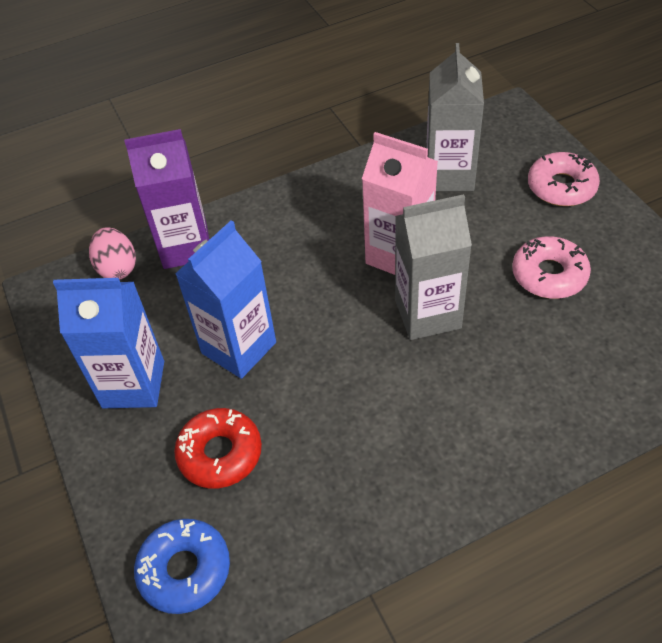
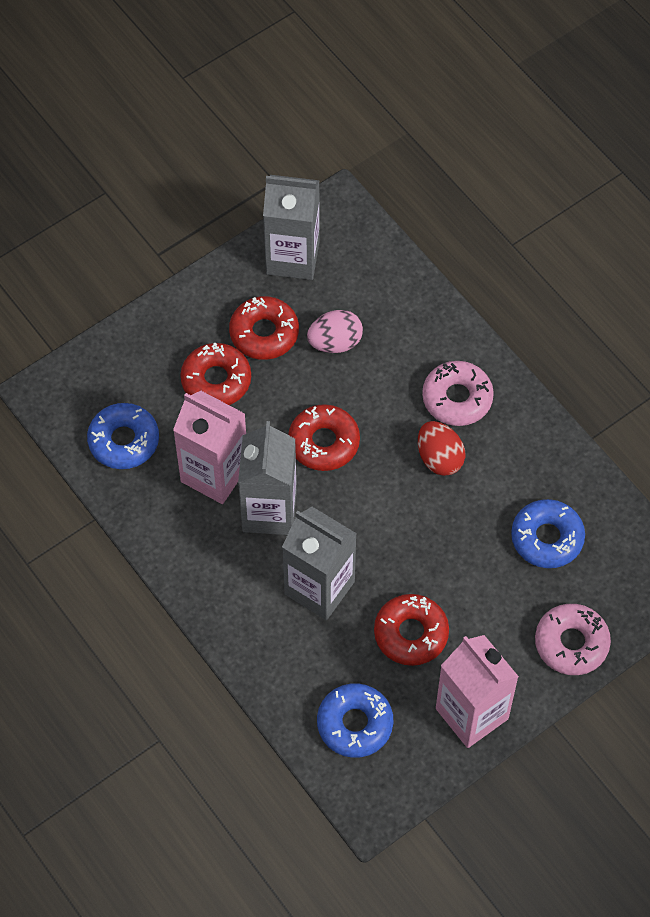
blue carton: [53,278,164,408] [175,220,276,379] = 2 -> none = 0
blue donut: [134,519,230,614] = 1 -> [87,403,159,469] [317,683,393,758] [511,499,585,568] = 3
grey carton: [395,194,472,340] [427,43,484,191] = 2 -> [238,421,297,535] [263,175,320,280] [282,507,357,620] = 3
pink carton: [362,132,438,275] = 1 -> [173,391,246,504] [436,635,519,748] = 2
purple carton: [124,129,209,269] = 1 -> none = 0
red donut: [174,408,262,488] = 1 -> [180,343,251,405] [229,296,299,360] [288,404,360,471] [374,594,449,666] = 4
red egg: none = 0 -> [418,421,465,476] = 1

